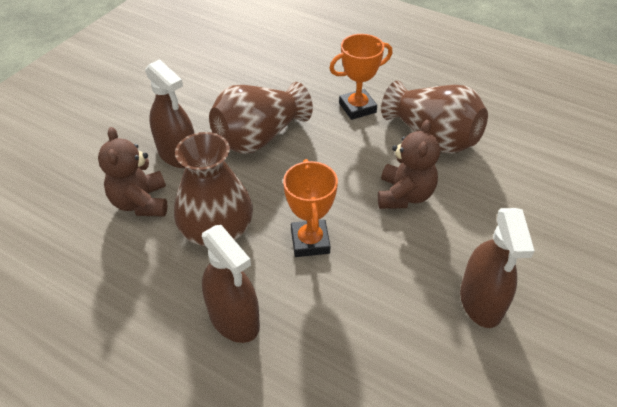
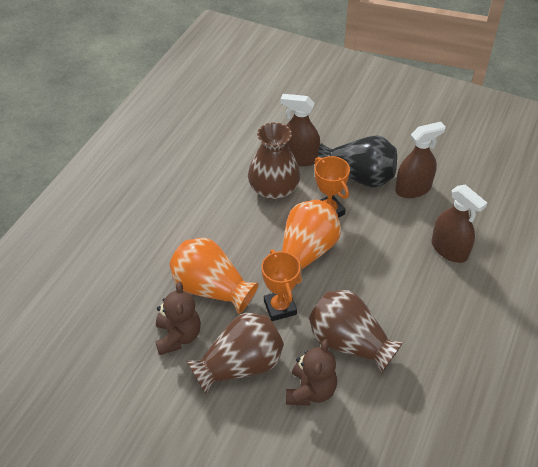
black vase: none = 0 -> [318,135,397,188] = 1
orange vase: none = 0 -> [170,238,259,314] [282,200,341,284] = 2

